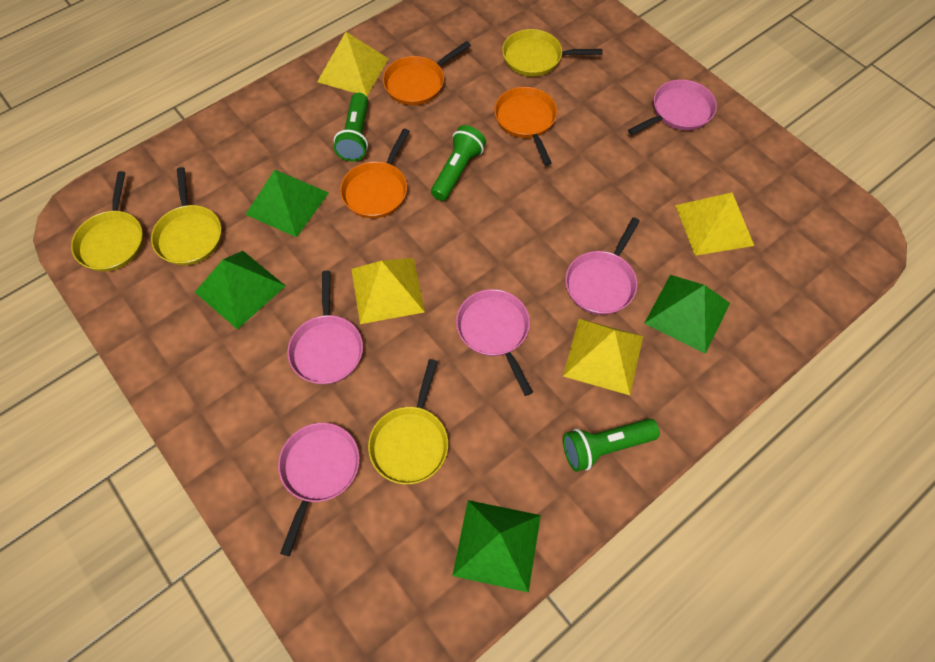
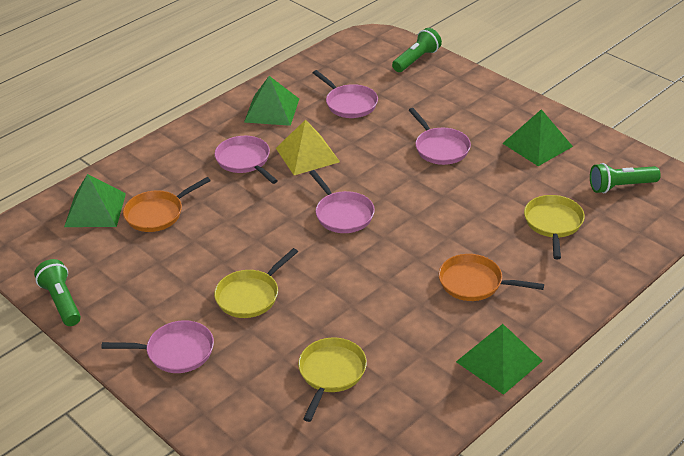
orange pan: [340,128,410,218] [383,41,471,105] [494,87,557,166] = 3 -> [123,177,211,232] [439,254,544,301] = 2
yellow pan: [71,171,143,271] [151,167,221,265] [368,359,448,484] [502,29,603,76] = 4 -> [214,248,298,318] [298,338,367,422] [524,195,585,259] = 3
yellow pyramid: [317,32,389,96] [351,258,425,324] [563,319,643,395] [675,192,754,256] = 4 -> [276,119,340,175] = 1

